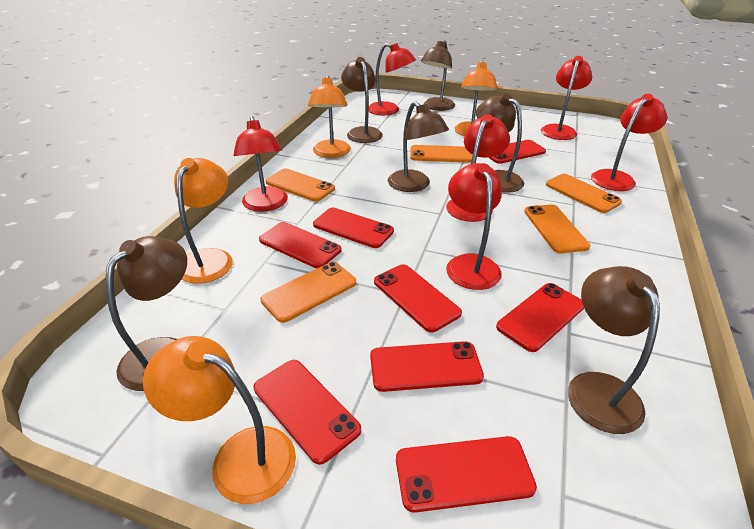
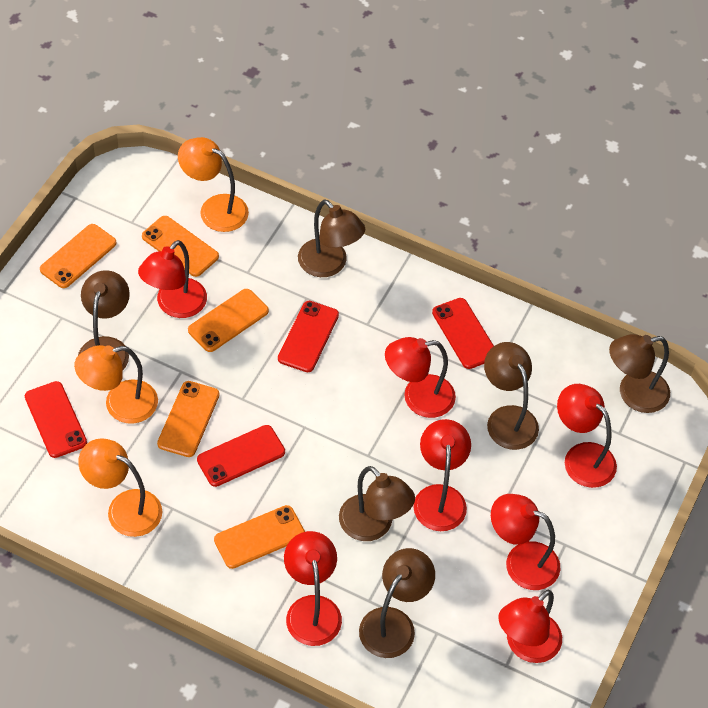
orange lamp: [143,336,296,504] [174,158,233,284] [308,75,351,158] [454,60,498,136] = 4 -> [74,345,158,424] [78,438,162,537] [178,137,249,232] = 3
red lamp: [233,116,288,212] [369,43,416,115] [446,114,510,222] [446,163,502,290] [541,56,592,140] [591,94,667,191] = 6 -> [138,240,207,318] [284,531,342,646] [385,337,456,418] [413,419,471,531] [491,494,560,590] [498,590,562,663] [557,384,617,488] = 7
red phone: [254,360,361,465] [259,222,341,268] [313,207,394,248] [370,341,484,392] [374,264,462,333] [396,436,537,513] [488,140,546,164] [496,283,584,352] = 8 -> [25,381,87,458] [197,425,285,487] [278,301,339,372] [432,298,494,369] = 4

